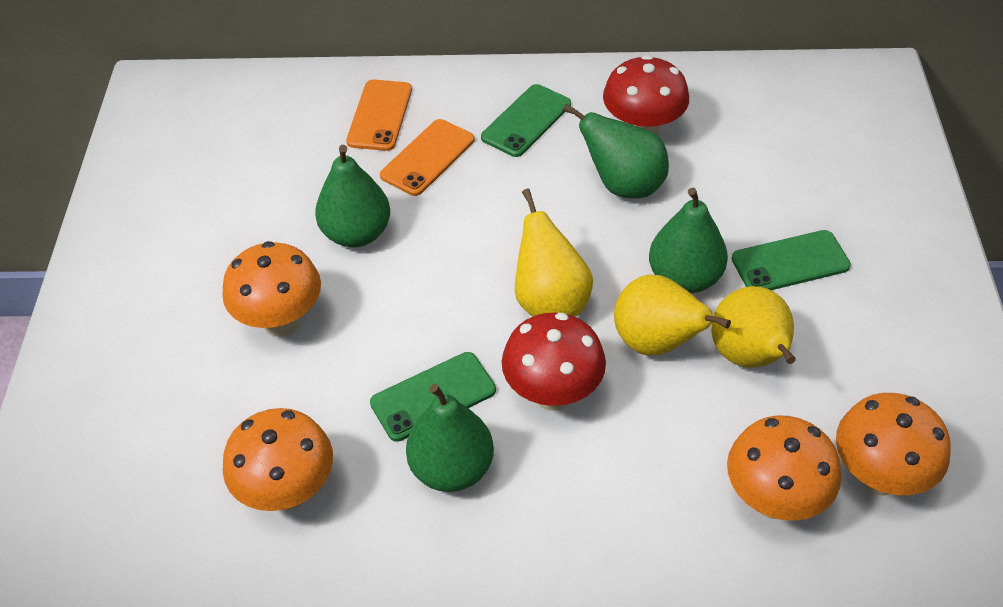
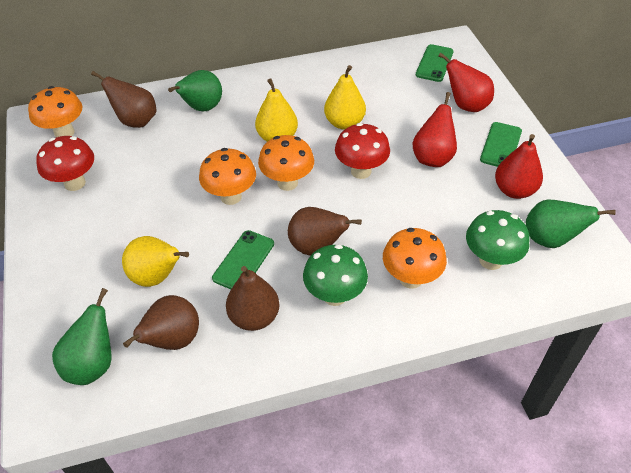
brown pear: none = 0 -> [91,71,156,128] [123,295,199,350] [226,266,280,331] [288,207,362,256] = 4
green mushroom: none = 0 -> [303,244,368,306] [466,210,529,270] = 2
green pear: [315,145,390,247] [406,384,494,492] [563,104,669,198] [649,188,728,293] = 4 -> [52,288,111,385] [168,70,222,111] [526,200,616,248] = 3
orange phone: [346,79,412,151] [380,119,475,196] = 2 -> none = 0
red pear: none = 0 -> [412,92,457,167] [438,52,494,112] [495,134,543,199] = 3

